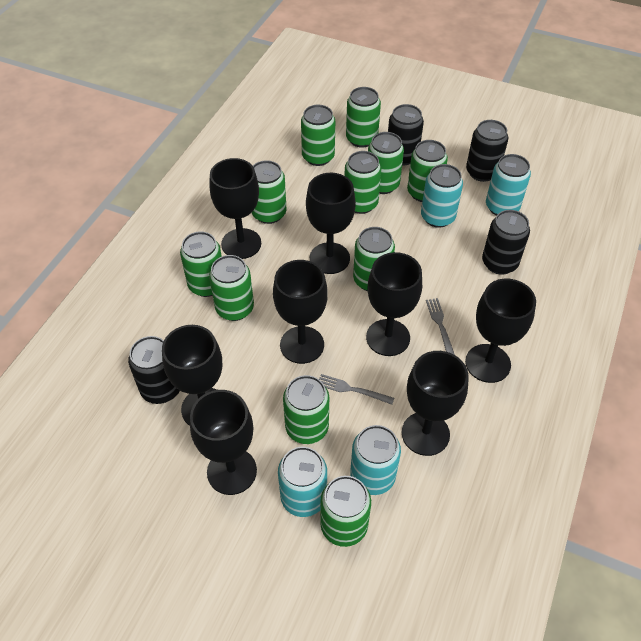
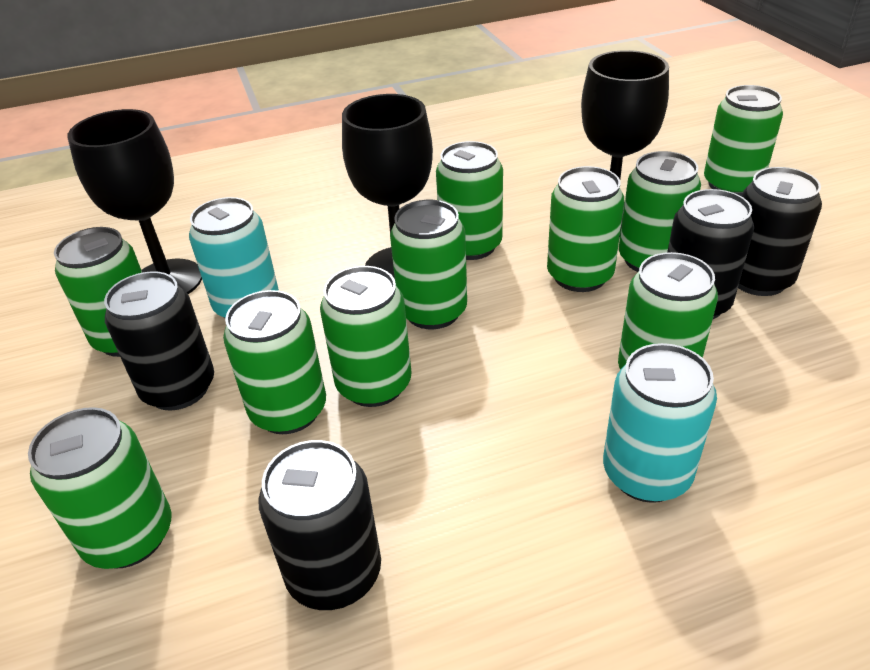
black goblet: [162,325,222,426] [190,390,257,495] [209,158,261,259] [273,260,328,364] [306,173,356,274] [366,252,422,356] [402,351,469,456] [465,278,536,383] = 8 -> [67,109,202,294] [342,94,433,279] [581,50,669,238] = 3
green can: [180,232,222,297] [209,255,254,321] [252,160,286,224] [283,375,329,444] [301,105,335,166] [320,476,371,547] [344,151,381,214] [346,87,381,148] [353,227,395,291] [368,132,404,194] [407,140,448,202] = 11 -> [28,407,171,569] [54,227,142,357] [223,290,326,434] [320,266,411,407] [390,200,467,329] [436,141,503,260] [547,166,624,292] [618,252,718,370] [619,151,701,272] [704,85,783,196] = 10
grey fork: [319,374,394,405] [426,298,455,355] = 2 -> none = 0
turquoise can: [278,447,327,517] [350,425,401,495] [421,164,463,228] [486,154,531,216] = 4 -> [189,197,279,318] [603,343,717,503] = 2

